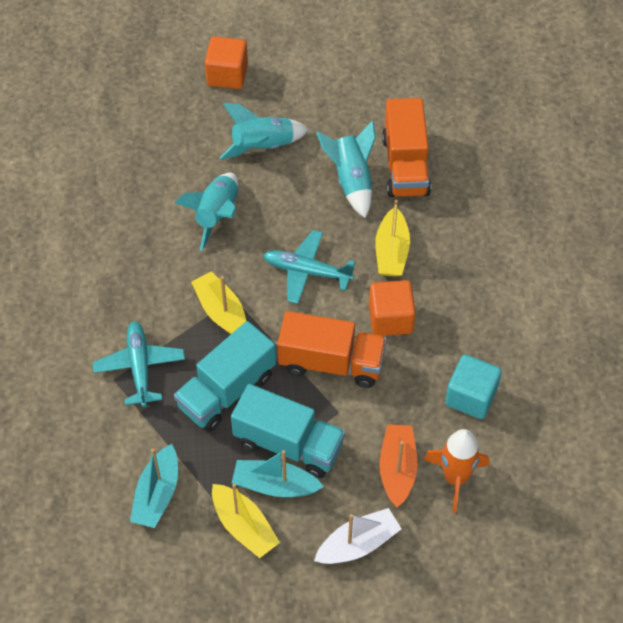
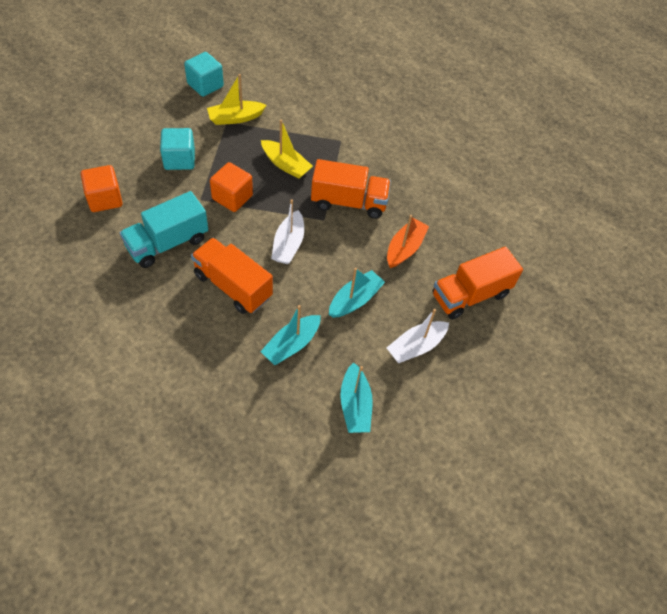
orange rocket: [423,429,489,513] = 1 -> none = 0
orange truck: [277,311,387,388] [382,98,431,197] = 2 -> [191,238,273,314] [311,159,391,219] [433,246,523,319] = 3
turquoise boat: [130,444,178,528] [232,450,324,497] = 2 -> [260,305,321,365] [329,268,385,318] [340,362,373,433] = 3
turquoise cube: [445,355,502,419] = 1 -> [160,128,195,170] [184,52,224,97] = 2
turquoise plane: [92,321,185,407] [263,230,355,304] = 2 -> none = 0
turquoise rocket: [175,172,238,251] [220,103,309,159] [316,120,376,218] = 3 -> none = 0
turquoise truck: [174,321,276,432] [231,384,345,478] = 2 -> [120,191,208,268] = 1
white boat: [314,508,402,564] = 1 -> [271,199,304,264] [387,309,449,363] = 2
yellow boat: [191,271,246,334] [212,483,280,558] [375,200,410,277] = 3 -> [207,74,267,125] [261,119,313,179] = 2

